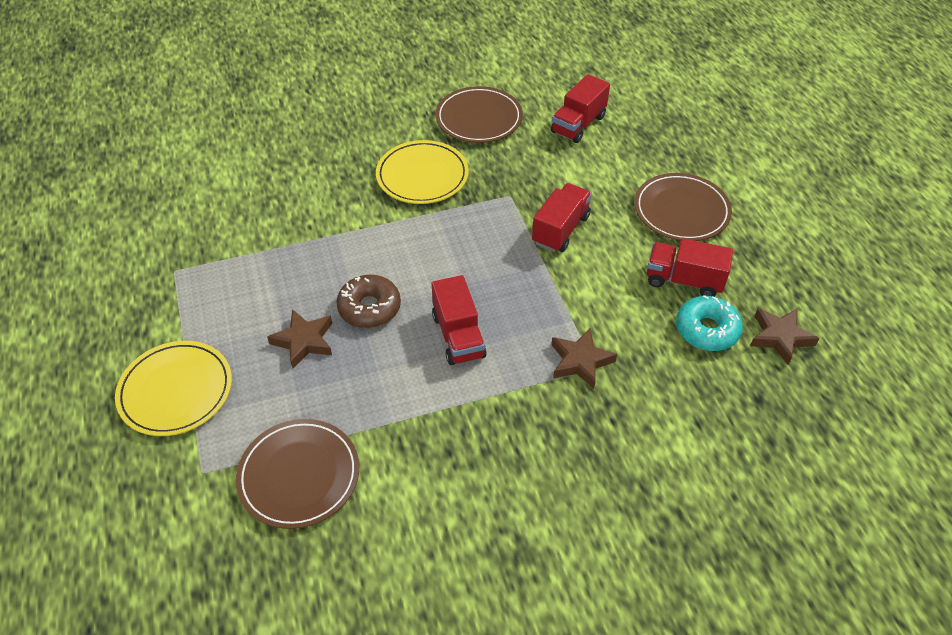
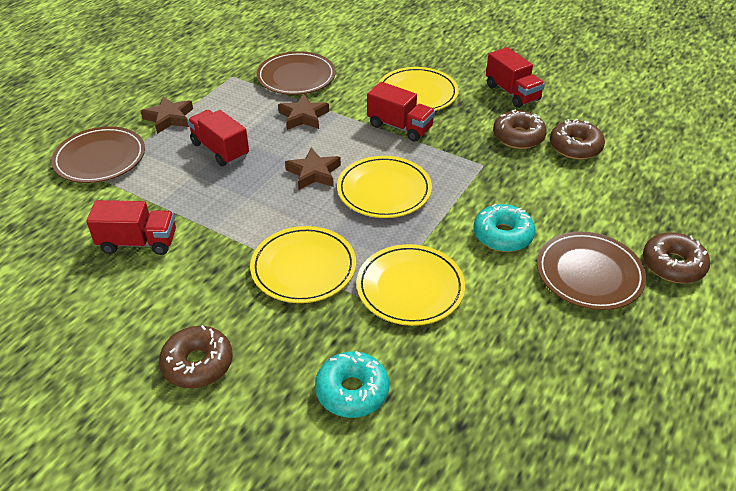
brown donut: [336,275,401,328] = 1 -> [159,325,233,388] [493,109,547,149] [550,119,605,159] [643,232,710,283] = 4
turquoise donut: [676,295,743,351] = 1 -> [315,351,389,418] [473,204,536,252] = 2
yellow plate: [115,341,232,436] [376,140,469,204] = 2 -> [250,226,356,303] [337,156,432,218] [356,244,465,326] [379,67,459,111] = 4

